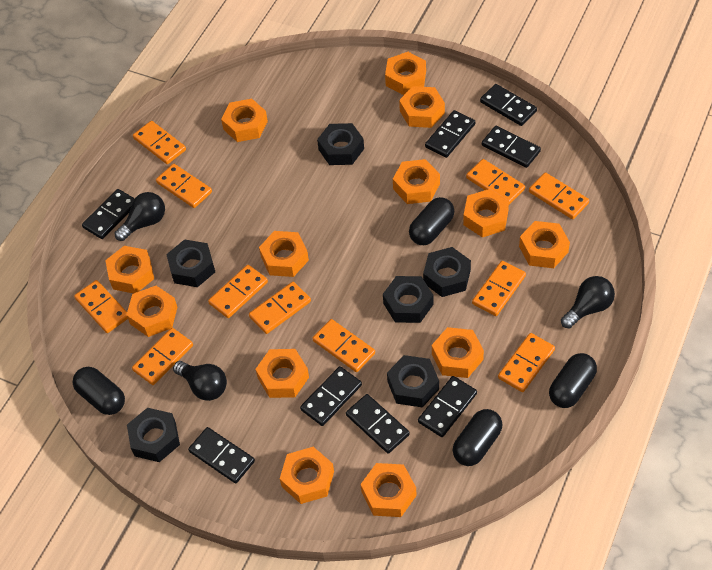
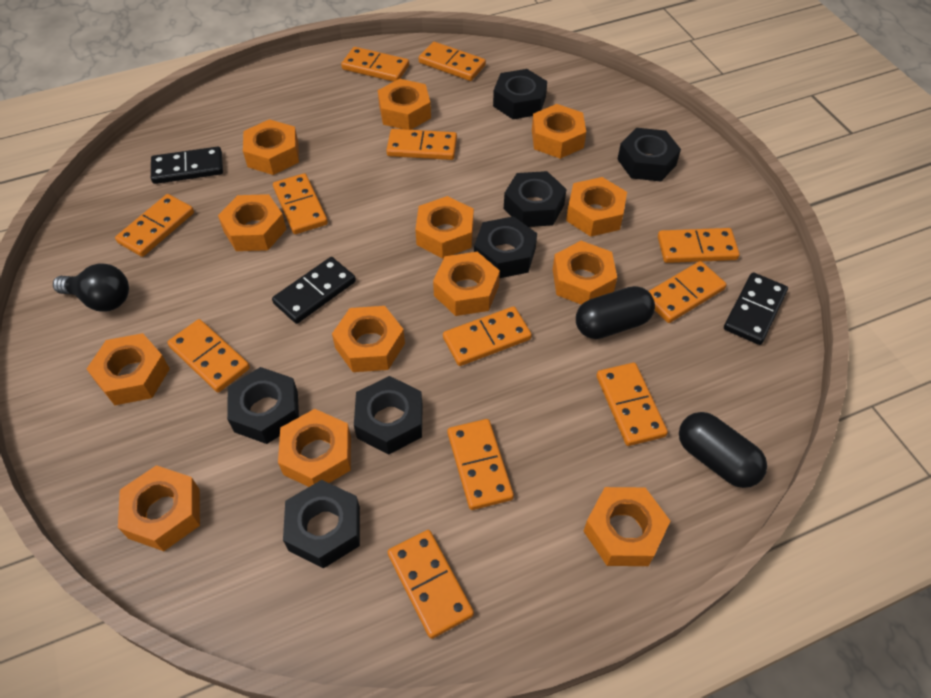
black capsule: [73,367,125,415] [409,197,454,245] [453,409,503,466] [549,353,597,408] = 4 -> [576,286,655,339] [679,412,767,488] = 2
black domino: [82,189,135,239] [188,427,255,484] [300,366,362,426] [346,394,410,454] [418,376,477,437] [425,110,475,158] [480,84,537,126] [482,126,541,168] = 8 -> [151,147,223,184] [272,257,356,324] [724,272,788,345] = 3
black light bulb: [115,192,165,241] [173,361,227,401] [561,276,615,328] = 3 -> [53,263,129,312] = 1
black nut: [127,408,180,462] [166,239,215,287] [317,123,364,165] [383,276,434,323] [387,355,439,407] [423,247,471,297] = 6 -> [227,367,299,444] [283,480,360,568] [354,376,423,455] [474,216,537,278] [493,69,547,119] [504,171,567,227] [617,128,681,181] = 7
orange domino: [74,280,128,333] [132,328,193,385] [133,121,186,164] [156,164,212,208] [208,265,268,318] [249,282,311,334] [313,319,375,372] [466,159,525,205] [472,261,526,316] [498,333,555,392] [529,173,589,219] = 11 -> [115,194,194,257] [167,319,250,392] [273,173,328,234] [341,47,409,82] [386,129,457,160] [388,530,474,639] [419,42,486,81] [443,306,532,366] [448,419,514,510] [597,363,668,446] [649,261,726,323] [658,228,740,263] = 12

